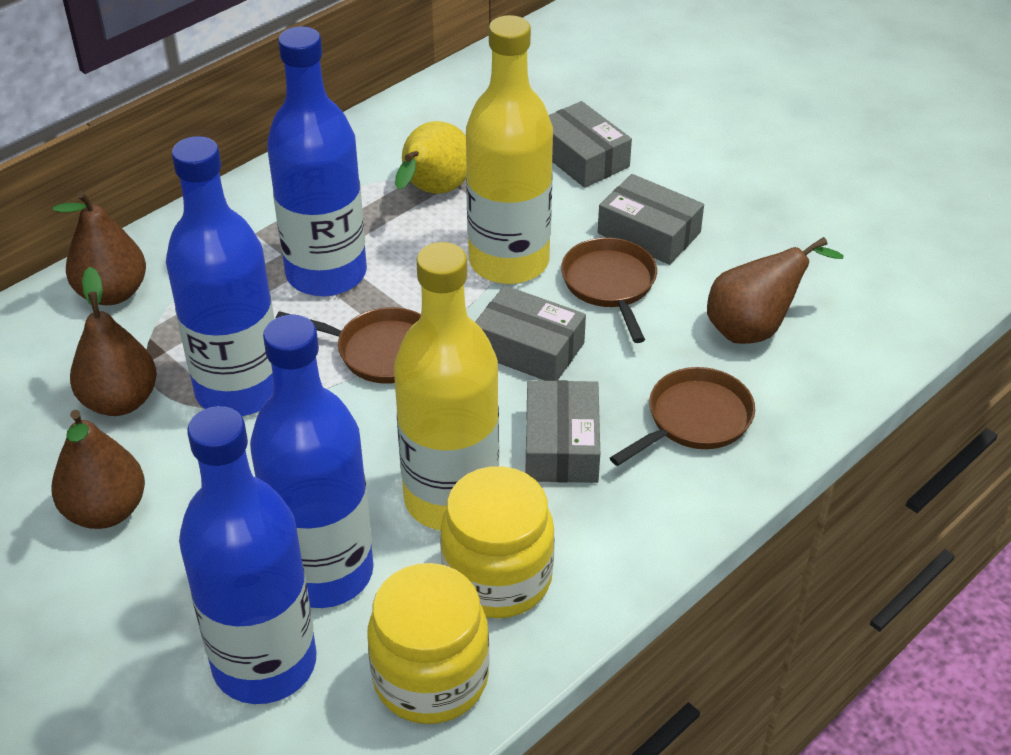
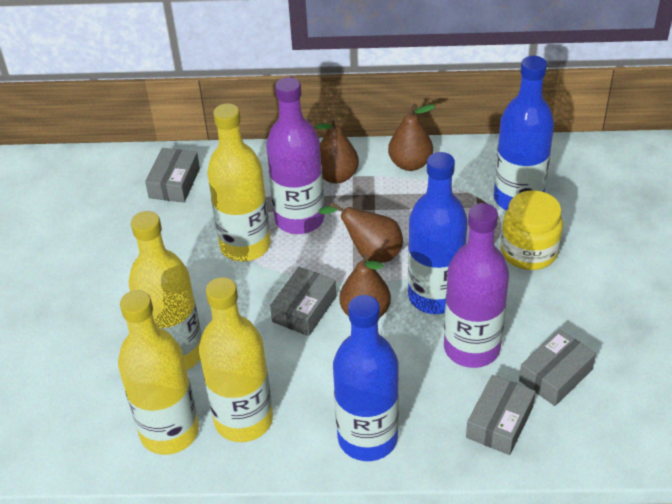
blue bottle: [166,136,274,416] [179,406,317,704] [250,315,374,608] [267,26,367,297] = 4 -> [333,295,399,461] [408,152,468,314] [494,56,554,210] = 3
brown pan: [276,307,421,384] [561,237,657,343] [610,367,755,466] = 3 -> none = 0
purple bottle: none = 0 -> [266,77,325,234] [444,203,509,368] = 2
yellow bottle: [394,242,499,530] [466,15,553,284] = 2 -> [118,290,199,455] [129,211,202,370] [199,277,273,442] [207,103,271,261] = 4
yellow jar: [368,563,490,724] [440,466,555,618] = 2 -> [501,190,563,270] = 1
yellow pear: [395,121,467,194] = 1 -> none = 0

